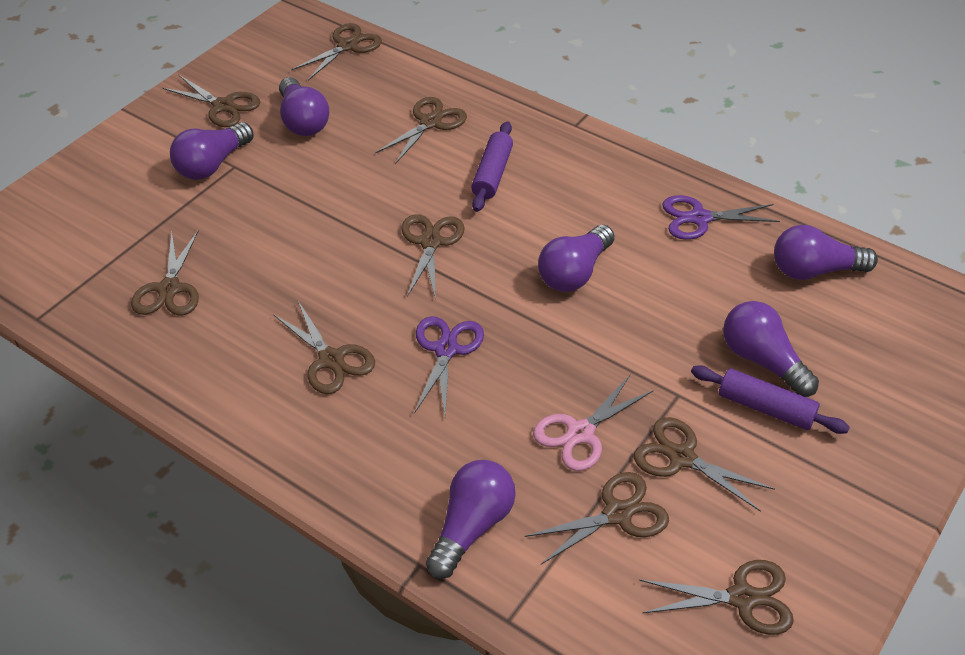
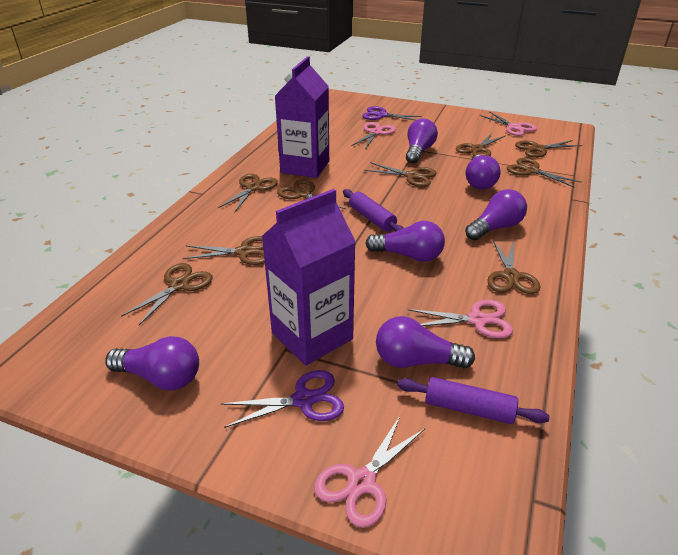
pink scissors: [533,375,654,471] = 1 -> [314,416,425,528] [351,122,396,149] [408,300,513,338] [479,111,537,136] = 4
purple carton: none = 0 -> [262,189,356,365] [275,56,329,178] = 2

